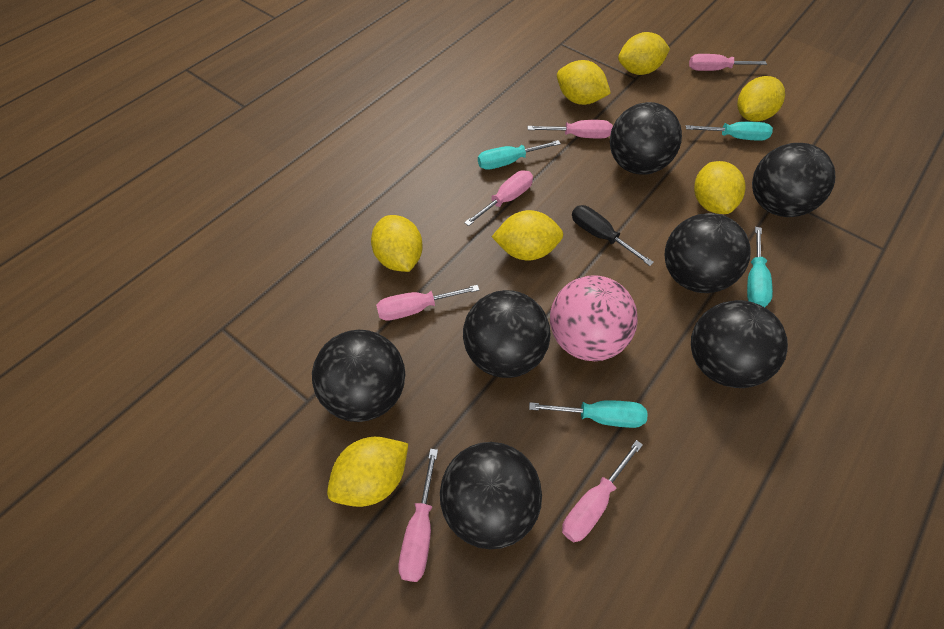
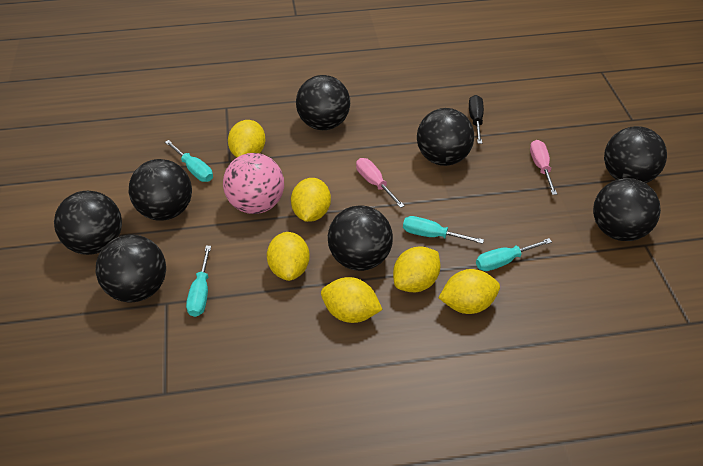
black ball: [312,330,405,422] [440,442,542,549] [463,290,550,378] [610,102,682,175] [665,213,751,293] [691,300,788,388] [752,143,835,217] = 7 -> [54,191,122,255] [96,235,166,303] [129,159,192,221] [296,75,350,130] [328,205,393,271] [417,108,474,166] [593,178,661,241] [604,126,667,183] = 8
pink screwdriver: [376,285,479,321] [398,449,438,582] [464,170,533,226] [527,120,613,138] [562,440,643,542] [689,54,767,71] = 6 -> [356,158,405,208] [530,140,557,195] = 2
yellow lemon: [327,437,408,507] [371,215,423,272] [492,210,563,261] [557,60,611,105] [618,32,670,75] [694,161,746,214] [737,76,785,122] = 7 -> [228,120,265,157] [267,232,310,281] [291,178,331,222] [321,277,383,323] [393,246,441,292] [439,269,500,314] = 6

